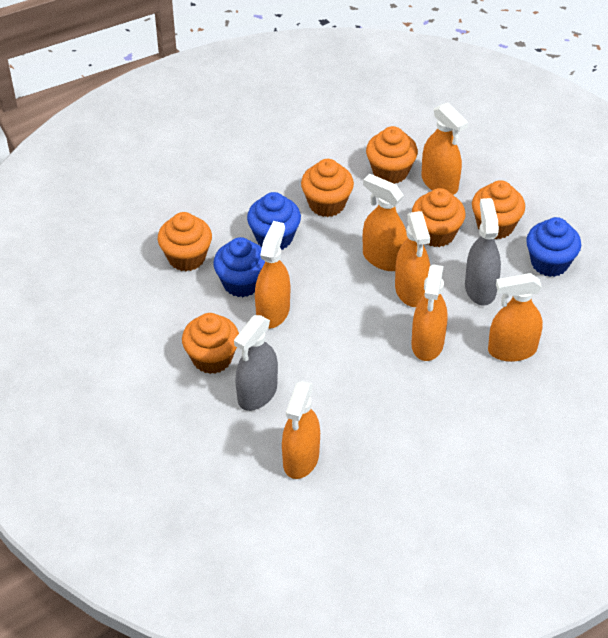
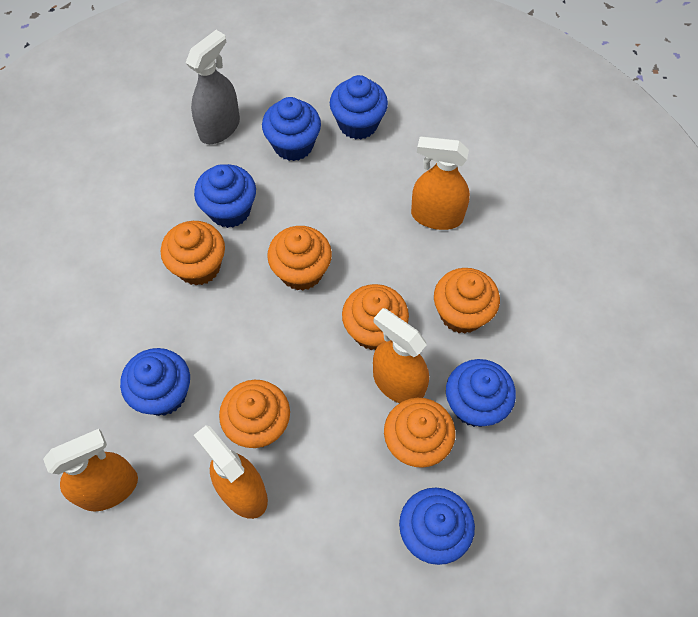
blue cupcake: [213,237,265,297] [247,192,301,250] [526,217,581,277] = 3 -> [120,348,190,416] [194,164,256,228] [262,97,321,161] [330,75,388,140] [399,488,475,565] [446,359,516,427] = 6
grey spray bottle: [234,315,278,411] [465,198,501,306] = 2 -> [186,30,240,144] = 1
orange spray bottle: [255,221,290,329] [282,381,320,479] [363,174,408,271] [395,211,430,307] [411,264,448,361] [421,103,468,195] [488,273,543,362] = 7 -> [43,429,138,511] [194,425,268,519] [373,308,429,403] [411,137,470,230] = 4

